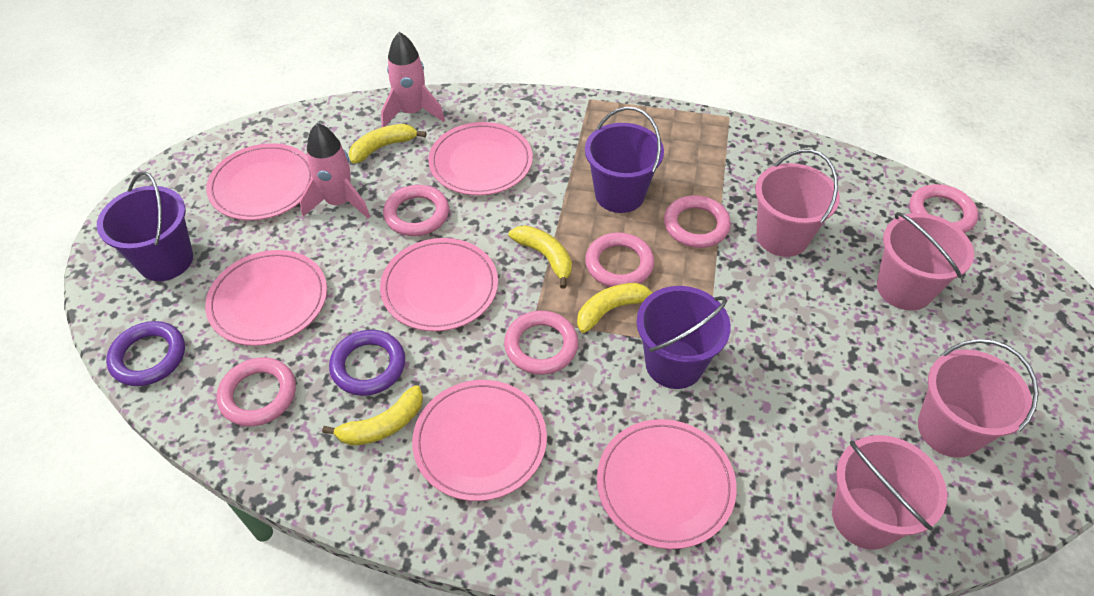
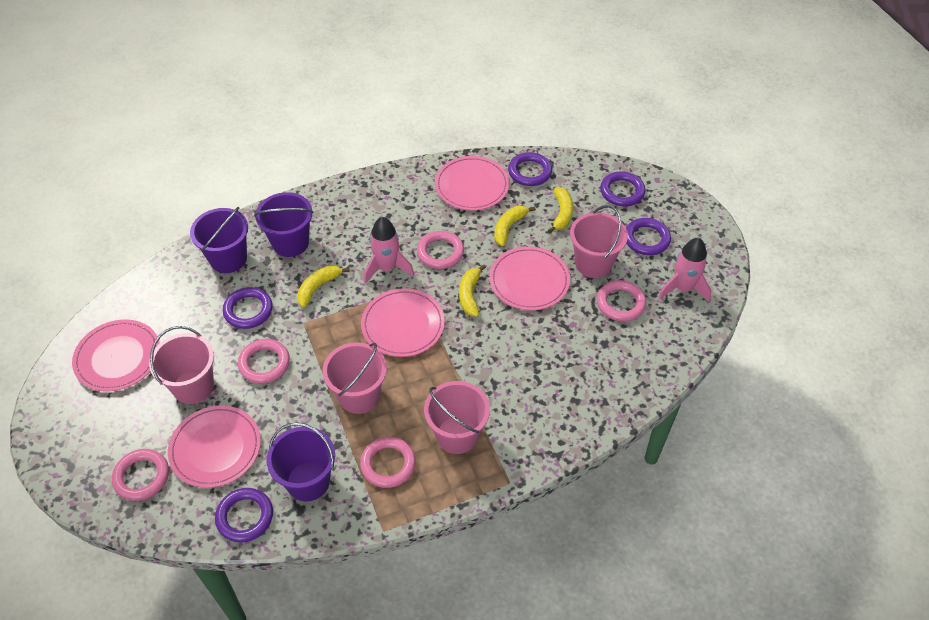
pink plate: [205,250,327,346] [206,143,312,220] [380,238,498,331] [412,380,547,501] [428,122,533,195] [597,419,737,549] = 6 -> [72,319,160,392] [168,406,261,488] [361,288,445,357] [435,156,509,210] [489,246,570,310] = 5
pink ring: [217,357,296,426] [383,185,449,236] [504,311,578,375] [585,233,654,287] [664,195,731,248] [909,184,978,233] = 6 -> [112,449,169,501] [238,339,290,384] [360,437,416,488] [417,231,464,269] [597,280,646,322] = 5
purple ring: [106,321,185,386] [329,330,405,396] = 2 -> [215,488,273,543] [223,287,273,329] [508,152,552,186] [600,171,645,206] [626,218,671,255] = 5

